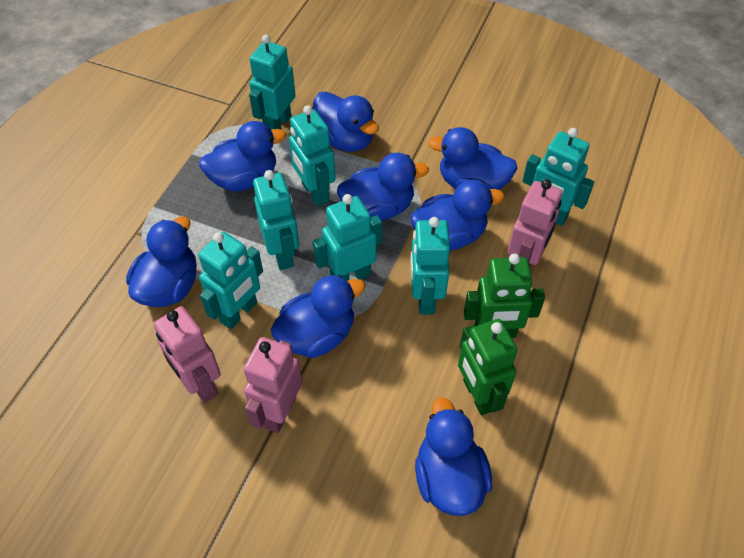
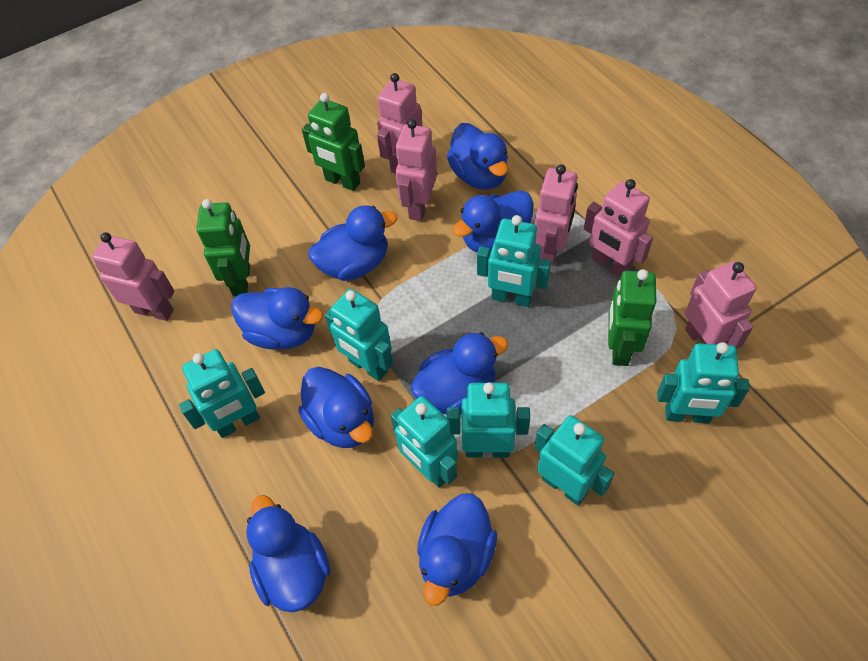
green robot: [458,319,517,415] [464,254,545,338] = 2 -> [196,199,250,296] [302,93,365,191] [608,269,656,366] = 3
pink robot: [154,306,221,403] [244,337,302,433] [508,179,562,267] = 3 -> [92,232,175,321] [377,73,423,174] [395,119,437,221] [535,164,578,266] [584,179,653,278] [685,261,756,349] = 6

